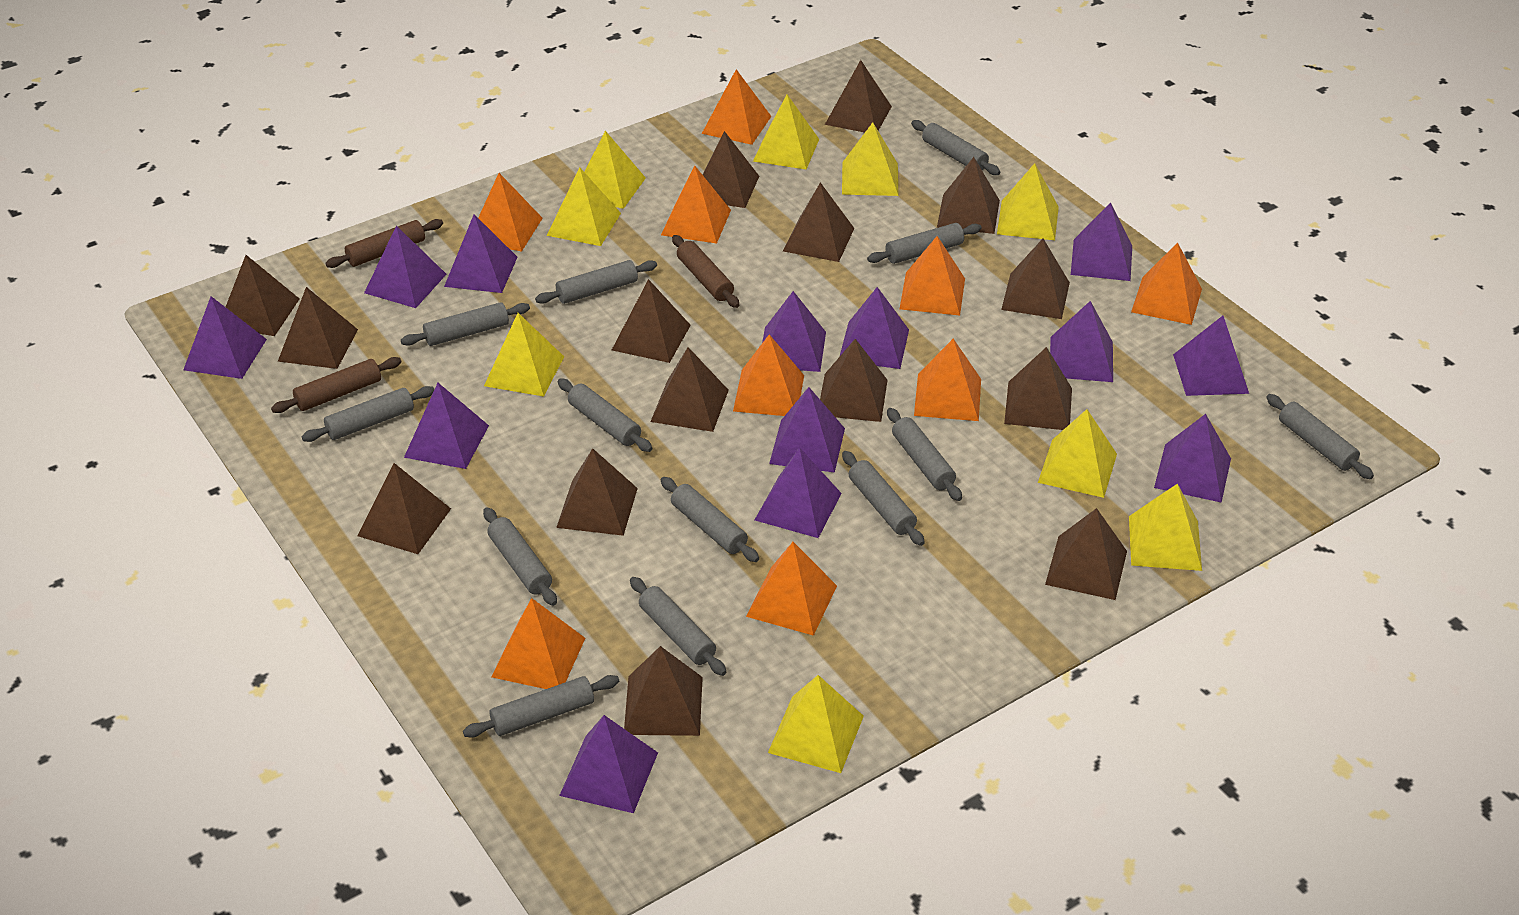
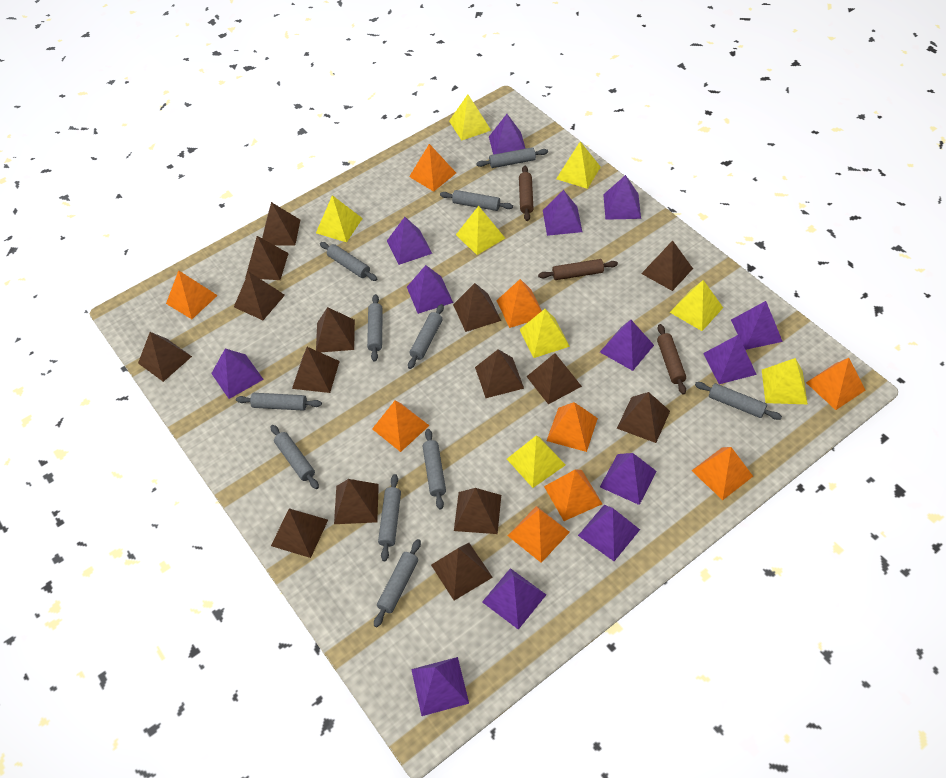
grey rolling pin: [302,386,434,442] [401,302,530,346] [463,675,619,738] [483,507,557,606] [535,260,657,304] [558,378,652,452] [630,577,726,676] [661,477,759,562] [842,451,925,546] [867,223,982,264] [887,408,962,501] [911,120,1000,175] [1266,394,1374,479] = 13 -> [236,393,322,411] [271,425,319,489] [320,242,377,281] [367,294,383,362] [374,539,421,627] [378,474,401,561] [408,304,444,369] [423,429,446,510] [440,190,513,211] [476,147,548,168] [695,382,782,420] = 11
yellow pyramid: [484,313,564,396] [547,167,621,246] [585,131,646,209] [753,95,819,170] [768,675,864,773] [842,123,898,196] [997,163,1059,240] [1038,409,1117,498] [1129,484,1202,571] = 9 -> [316,195,363,242] [449,95,491,140] [456,206,505,255] [507,435,565,488] [519,309,570,358] [556,142,601,189] [670,280,723,331] [762,358,808,404] = 8

